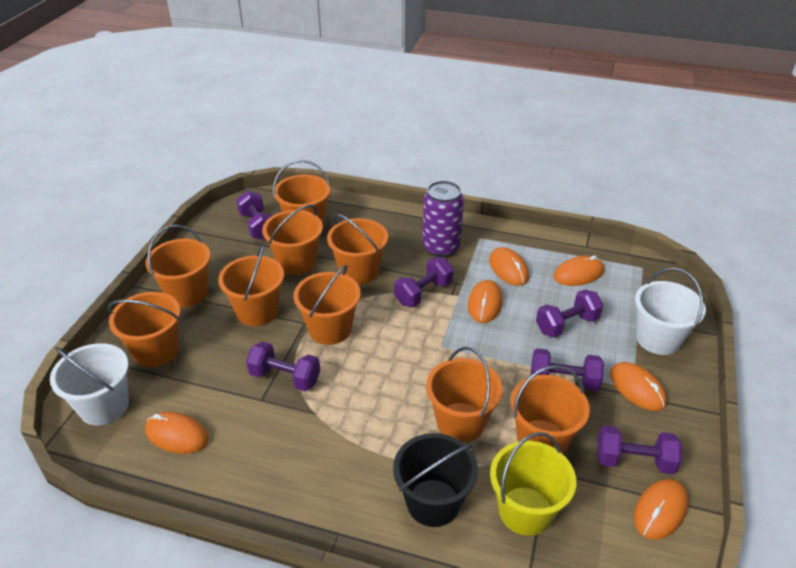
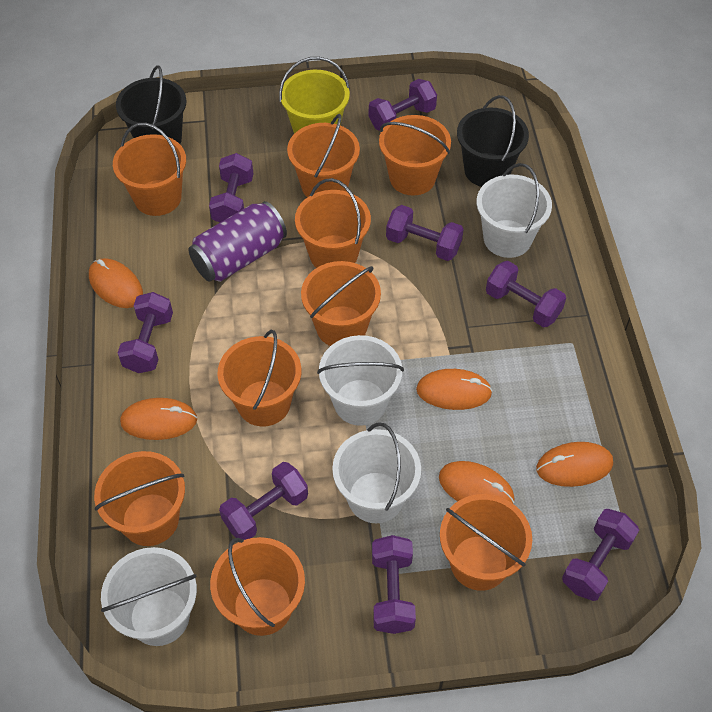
black bucket: [393,433,478,527] = 1 -> [116,65,187,144] [457,95,529,187] = 2
orange mouse: [145,412,209,454] [468,280,503,323] [489,247,529,286] [554,256,604,286] [610,362,667,411] [634,479,688,540] = 6 -> [89,258,143,308] [120,398,197,440] [416,369,493,410] [439,461,515,504] [536,442,613,487] = 5
purple dumbbell: [236,191,272,240] [246,341,320,391] [394,257,453,307] [530,348,604,391] [536,290,604,338] [597,425,682,474] = 6 -> [118,292,173,373] [209,153,253,223] [219,462,308,540] [369,79,437,131] [372,535,416,634] [386,205,464,261] [486,261,566,327] [562,509,639,601] = 8
white bucket: [50,343,129,426] [635,268,706,355] = 2 -> [101,547,197,646] [317,335,404,426] [332,422,421,523] [477,163,552,258] = 4

